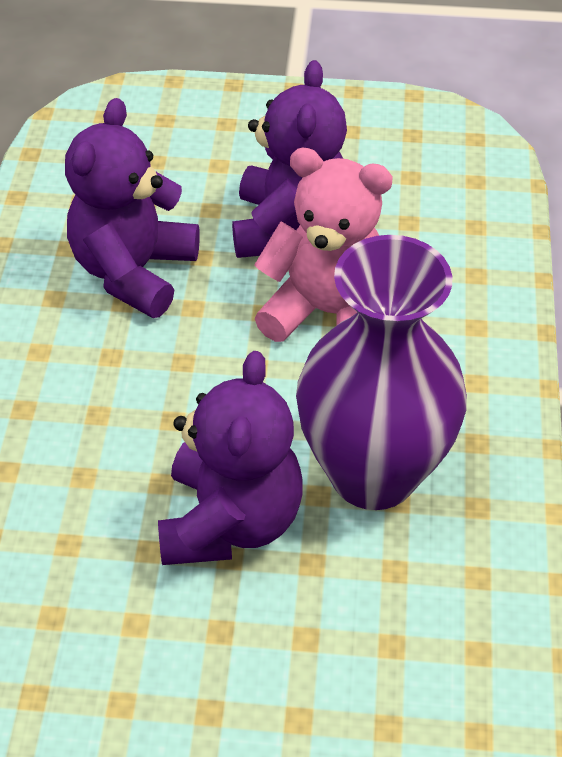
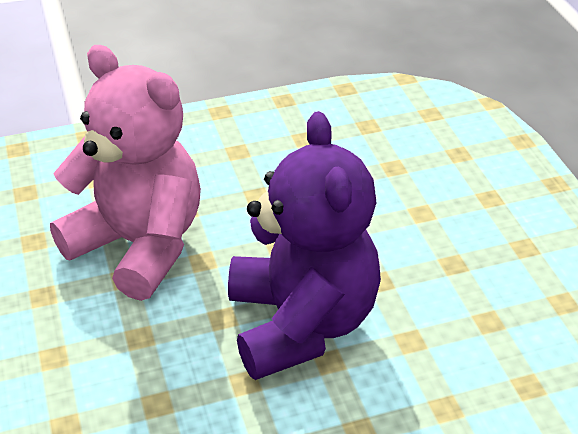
purple teddy bear: [65,98,200,318] [158,351,303,565] [232,60,347,258] = 3 -> [228,111,381,380] = 1
purple vase: [296,235,467,510] = 1 -> none = 0

